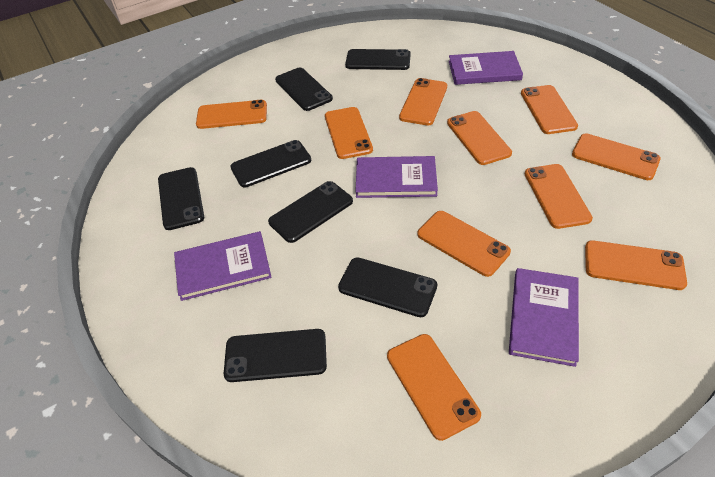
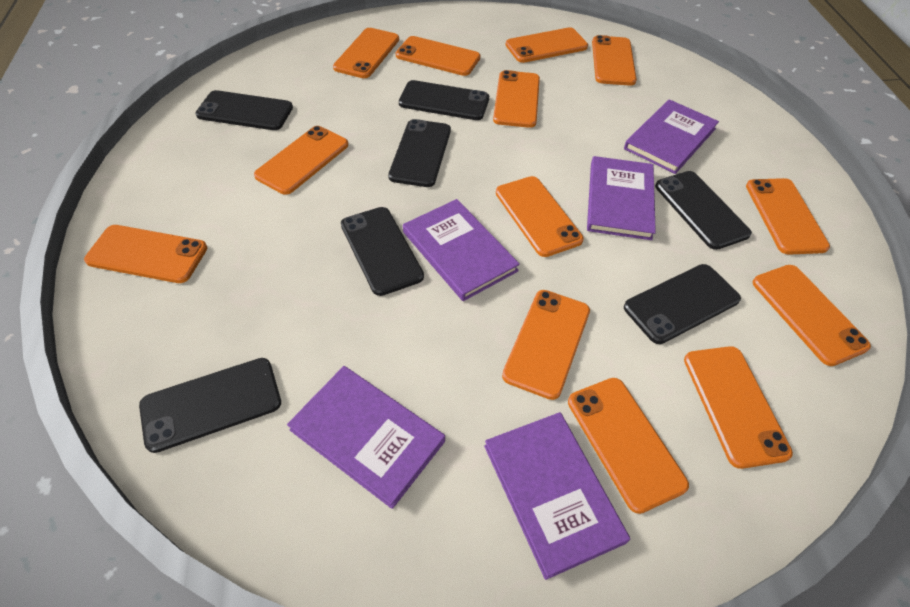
orange phone: [196,100,267,129] [325,107,373,159] [387,334,481,441] [399,78,447,126] [417,211,511,277] [447,111,512,165] [521,85,578,134] [525,164,593,229] [572,133,661,180] [585,240,687,290] = 10 -> [84,225,207,283] [254,126,348,195] [333,28,399,78] [396,36,480,76] [493,70,540,128] [496,176,584,257] [502,290,590,400] [506,27,588,63] [568,378,689,514] [592,35,637,86] [684,346,793,469] [746,178,830,255] [753,265,871,366] = 13
purple book: [174,231,271,301] [355,156,438,198] [449,51,523,85] [509,268,579,367] = 4 -> [287,366,445,509] [403,199,520,301] [484,412,630,580] [587,156,656,240] [624,99,719,174] = 5

